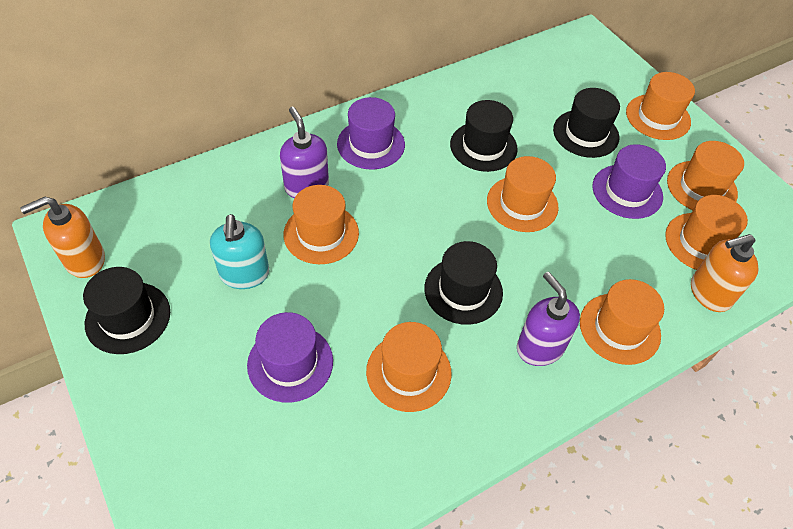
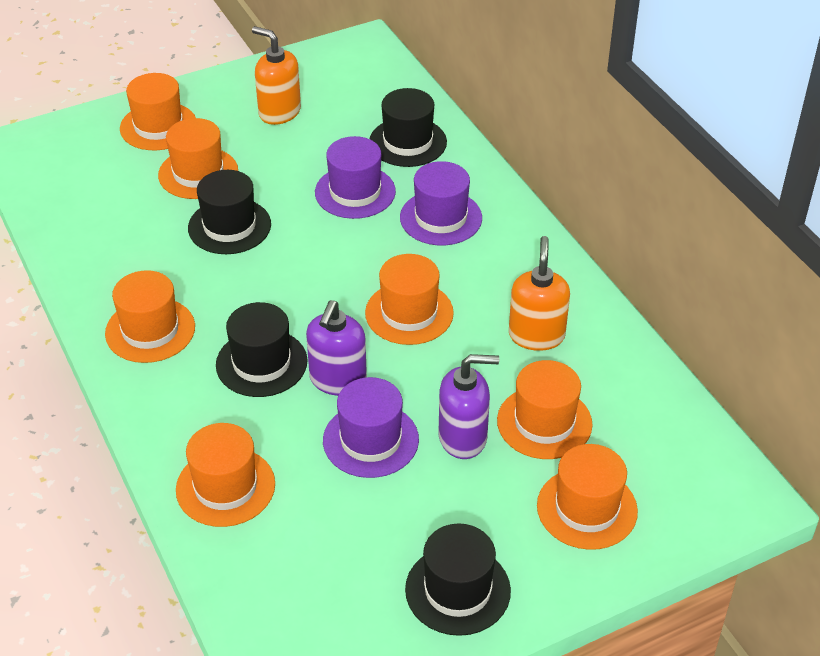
turquoise soap dispenser: [210,214,269,289] = 1 -> none = 0

